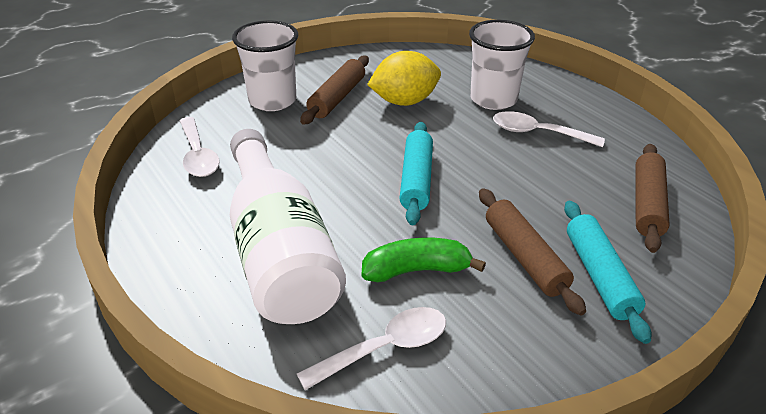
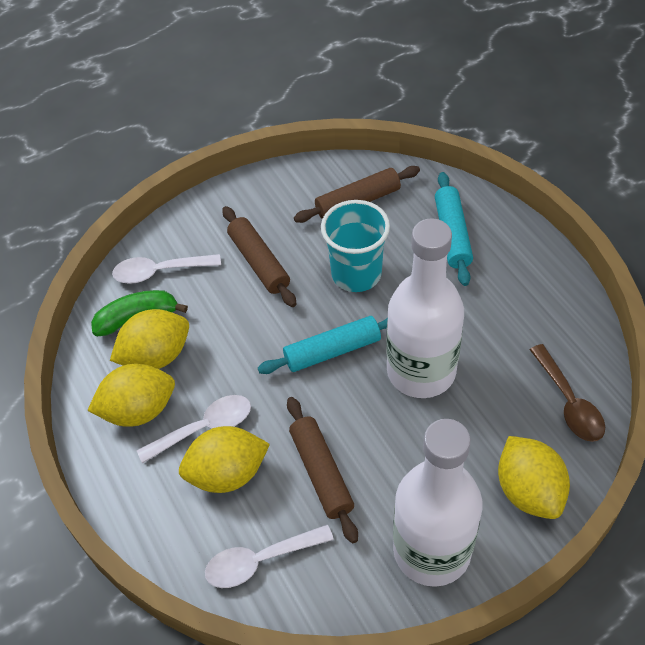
brown spoon: none = 0 -> [530,344,605,442] = 1
turquoise cup: none = 0 -> [321,200,390,292] = 1
white bottle: [230,129,346,324] = 1 -> [386,218,464,398] [393,419,482,587] = 2
white cup: [232,20,298,111] [469,20,535,110] = 2 -> none = 0
yellow lemon: [367,51,441,106] = 1 -> [87,364,175,427] [110,309,189,369] [179,426,270,493] [498,436,570,519] = 4

